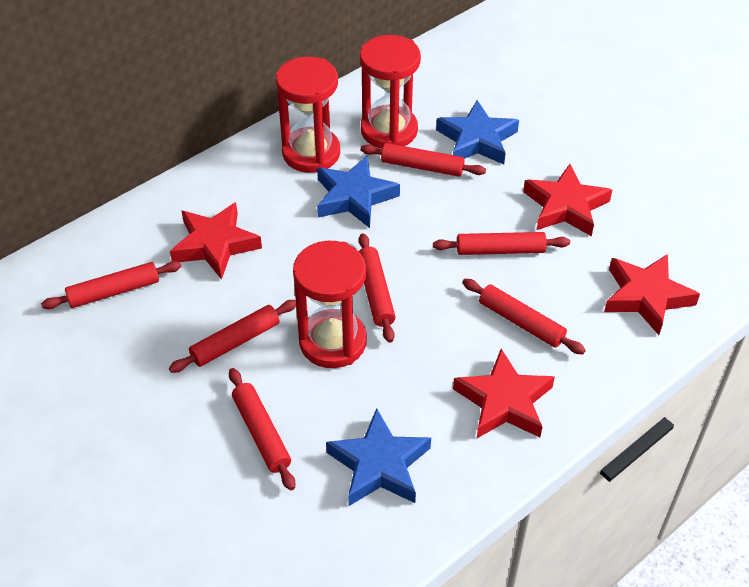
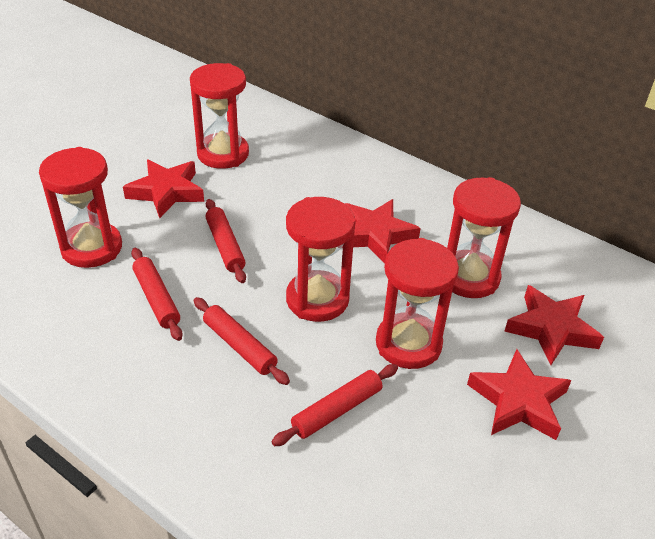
blue star: [317,156,400,228] [326,408,431,506] [436,100,519,164] = 3 -> none = 0
red hourglass: [276,57,340,173] [293,241,367,368] [360,35,421,149] = 3 -> [39,147,122,268] [190,63,249,169] [286,197,355,322] [376,238,459,369] [447,177,521,298] = 5
red rolling pin: [41,261,182,309] [169,300,296,373] [229,368,295,490] [359,233,396,343] [360,143,486,177] [433,232,570,255] [462,279,586,354] = 7 -> [131,248,183,341] [194,297,290,385] [205,199,246,283] [272,364,398,446] = 4

